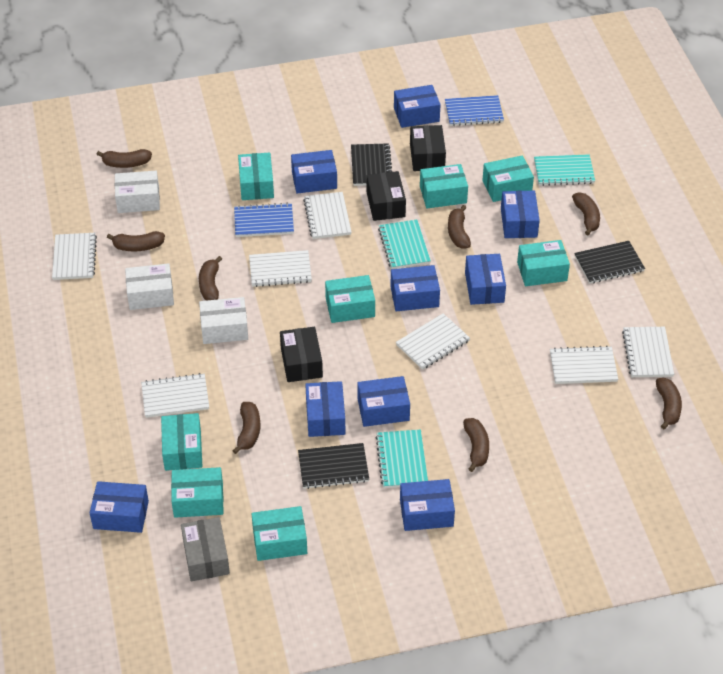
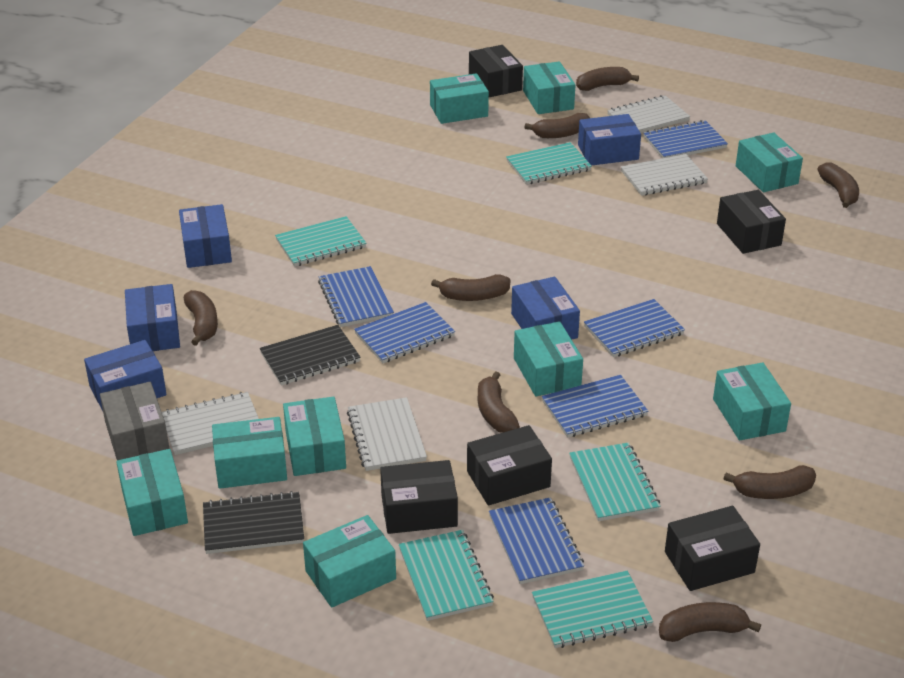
black box: [280,327,323,382] [366,171,406,221] [410,125,446,171] = 3 -> [380,460,458,534] [467,425,552,506] [469,45,523,97] [665,506,760,591] [717,190,786,254] = 5
black notebook: [298,443,369,489] [351,143,392,186] [574,241,645,284] = 3 -> [203,491,304,554] [260,325,361,385] = 2
blue box: [90,481,149,533] [291,150,337,194] [305,381,345,437] [357,376,410,427] [390,265,440,311] [394,85,441,128] [400,479,455,531] [465,254,506,305] [501,191,540,238] = 9 -> [84,340,166,411] [125,284,180,351] [179,204,232,268] [511,277,580,340] [578,114,641,165] = 5
blue notebook: [234,203,294,237] [445,95,504,126] = 2 -> [318,266,394,327] [354,302,455,363] [489,497,584,584] [542,375,648,438] [584,299,685,357] [643,120,728,158] = 6
turquoise box: [161,413,203,471] [171,467,224,518] [238,153,274,200] [252,506,307,561] [325,275,375,323] [420,164,468,208] [482,155,534,202] [517,240,570,286] = 8 -> [116,449,188,536] [212,417,287,489] [283,397,346,476] [303,515,396,608] [430,73,489,124] [514,321,583,396] [523,61,575,114] [713,362,791,440] [736,132,803,192] = 9
turquoise notebook: [376,429,428,488] [378,220,431,269] [534,154,595,186] = 3 -> [275,216,367,267] [399,530,494,621] [506,142,592,185] [532,571,653,648] [569,442,660,521] = 5
white box: [115,171,160,213] [125,263,174,310] [199,297,248,344] = 3 -> none = 0
white notebook: [52,233,97,280] [141,373,209,418] [249,250,312,287] [303,192,352,239] [396,313,470,370] [550,346,618,384] [622,327,674,377] = 7 -> [162,392,259,455] [347,397,427,471] [607,95,690,133] [621,154,708,196] = 4

